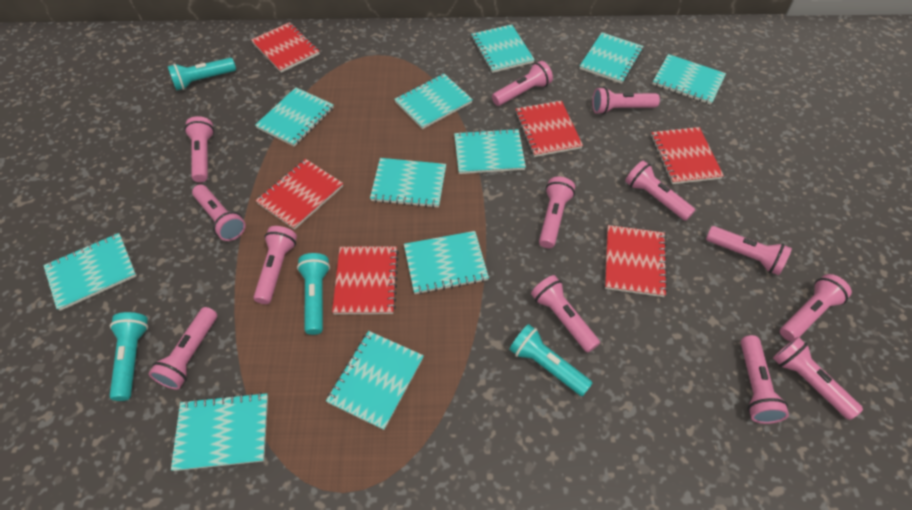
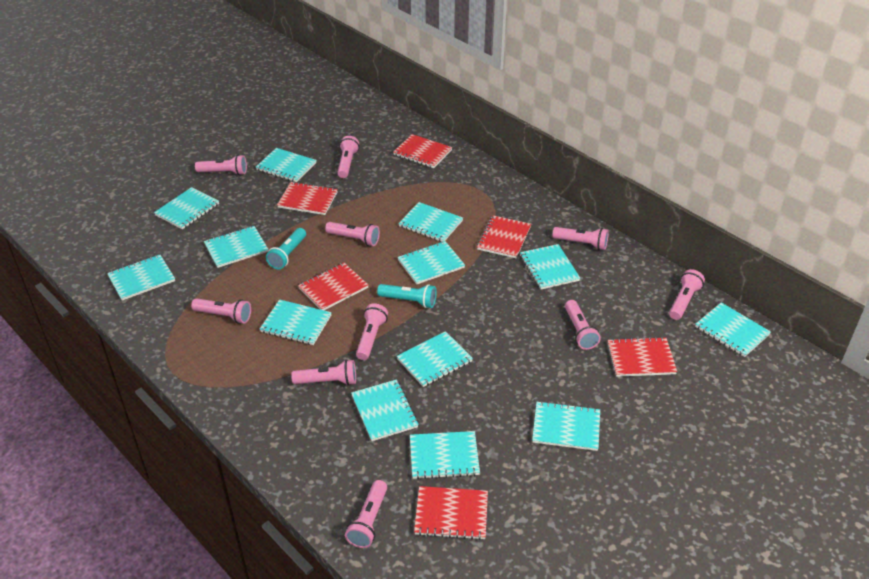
pink flashlight: [149,307,217,390] [184,116,214,182] [192,184,246,241] [254,226,297,304] [492,61,553,106] [531,275,600,353] [539,177,575,248] [592,87,660,114] [625,161,695,221] [706,226,792,275] [741,335,789,424] [773,337,863,420] [780,274,852,341] = 13 -> [191,298,251,324] [195,155,247,175] [291,359,356,386] [325,222,380,246] [337,136,359,178] [345,480,387,548] [356,303,388,360] [552,227,609,250] [565,300,601,350] [669,269,705,320] = 10
turquoise flashlight: [110,312,148,401] [167,58,236,91] [297,253,330,335] [509,324,592,396] = 4 -> [266,228,306,269] [377,284,437,308] = 2
turquoise notebook: [43,233,137,311] [171,392,268,471] [255,87,334,147] [326,331,424,430] [370,158,446,208] [394,74,473,129] [404,231,489,294] [454,128,526,174] [471,24,535,73] [579,32,644,84] [653,54,726,105] = 11 -> [107,255,175,301] [154,187,219,229] [204,226,268,268] [256,148,317,182] [260,299,332,345] [351,379,419,441] [397,331,473,387] [398,241,465,284] [399,202,463,242] [410,431,480,479] [520,244,580,289] [532,401,600,451] [695,302,771,357] = 13

